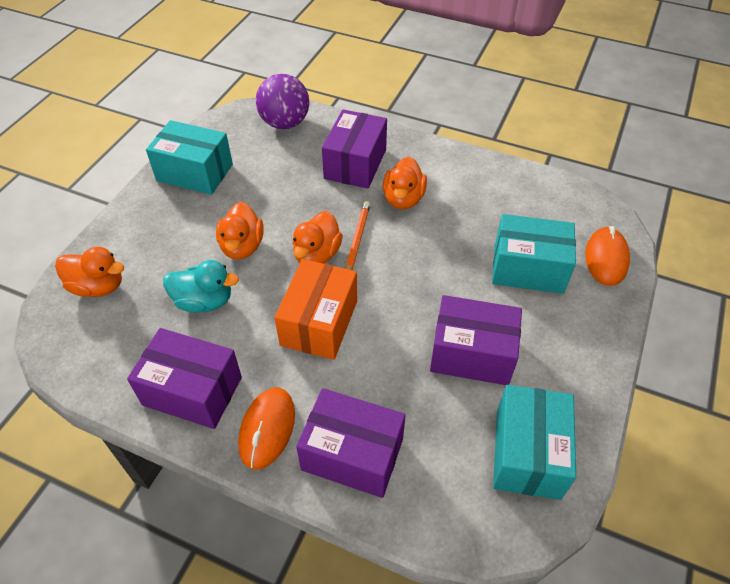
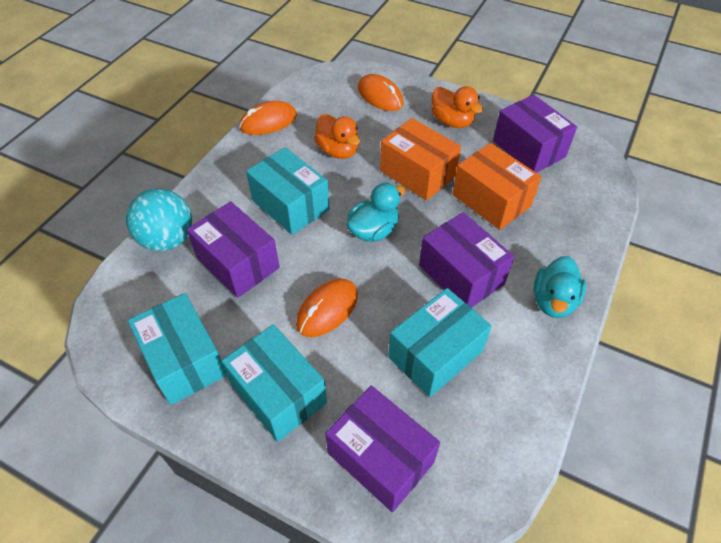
orange box: [274,259,357,360] = 1 -> [380,118,461,201] [452,143,541,230] = 2
orange duck: [55,247,124,297] [216,202,264,260] [292,211,343,264] [383,157,427,209] = 4 -> [314,114,360,159] [432,86,483,128] = 2
orange mouse: [238,388,295,470] [585,226,630,286] = 2 -> [239,101,297,135] [296,279,358,337] [358,74,404,111] = 3
orange pencil: [346,201,370,270] = 1 -> none = 0
purple ball: [256,74,309,129] = 1 -> none = 0
turquoise ball: none = 0 -> [126,188,192,251] = 1
turquoise box: [146,120,233,195] [492,214,576,294] [493,385,576,500] = 3 -> [128,293,227,405] [222,324,327,442] [246,147,330,235] [388,288,492,397] = 4
turquoise duck: [163,260,239,313] = 1 -> [346,183,406,242] [534,256,586,318] = 2

